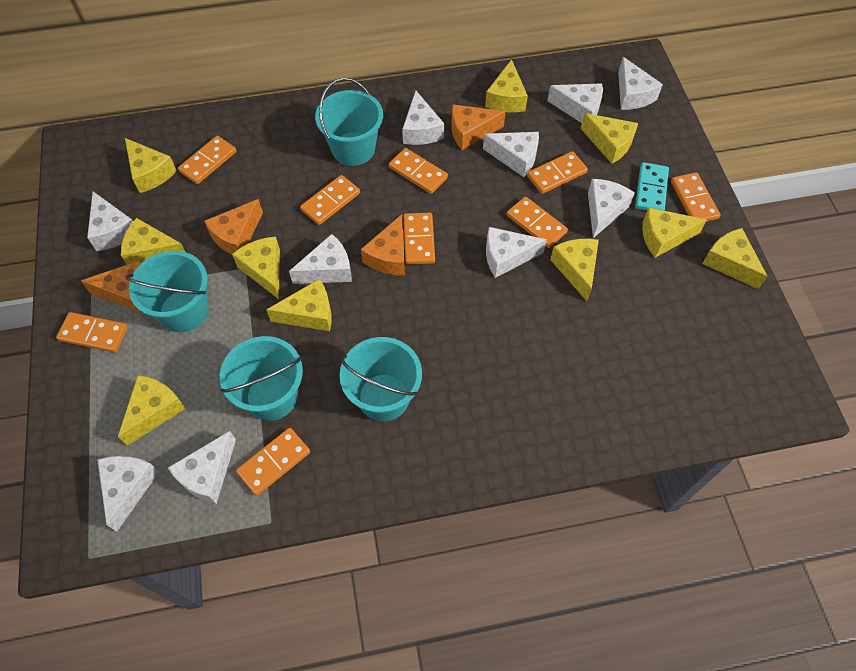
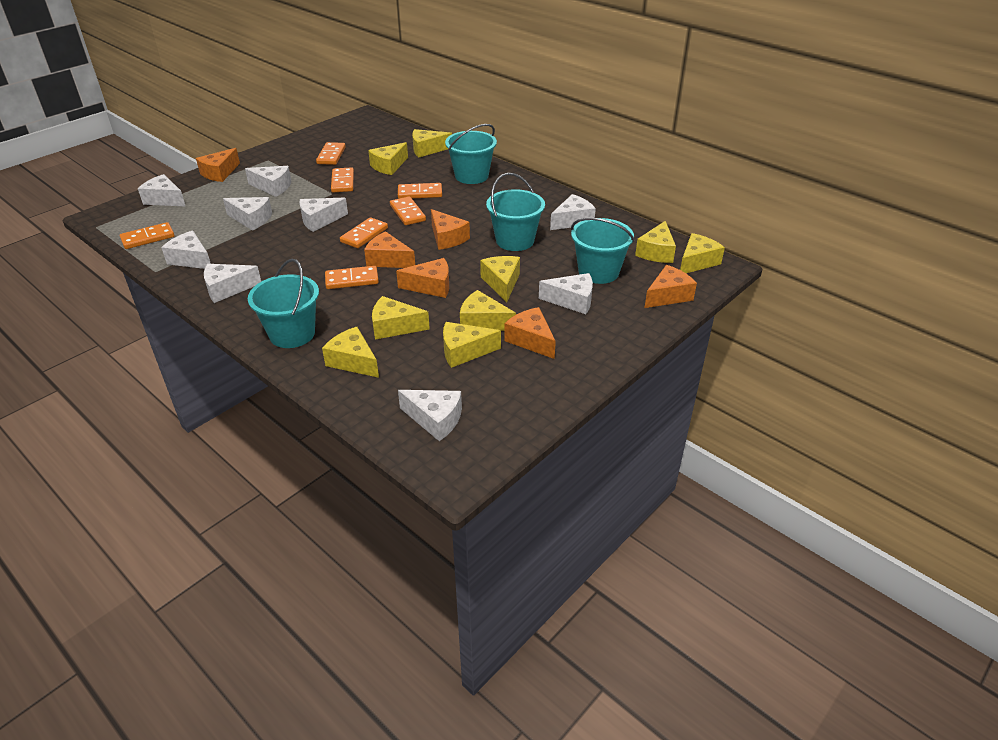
orange cheese: [81,260,142,313] [204,199,263,255] [361,214,405,276] [451,104,506,150] = 4 -> [196,148,240,182] [364,231,415,268] [396,258,449,298] [431,209,470,250] [504,307,556,359] [644,265,697,308] = 6
orange domino: [56,312,128,353] [178,136,236,184] [236,428,310,496] [300,175,360,225] [389,148,448,194] [404,212,435,265] [507,197,568,248] [527,151,588,194] [671,172,720,222] = 9 -> [120,222,174,249] [316,142,346,165] [325,266,379,289] [331,167,354,192] [340,217,388,248] [390,196,426,225] [398,183,442,199] = 7
turquoise domino: [635,162,669,211] = 1 -> none = 0
white cheese: [87,191,133,251] [97,456,159,532] [168,431,236,504] [289,234,352,284] [402,91,445,145] [483,132,539,177] [486,227,547,278] [547,83,603,123] [588,179,635,238] [618,57,663,110] = 10 -> [138,174,185,206] [161,231,211,269] [204,264,261,303] [223,197,272,231] [245,166,291,197] [299,198,348,232] [398,390,462,441] [539,273,593,314] [550,194,596,230] = 9
yellow cheese: [118,375,186,446] [121,218,185,265] [125,138,177,193] [232,236,280,299] [266,279,331,331] [485,59,528,112] [550,239,599,301] [581,113,638,164] [642,208,707,258] [702,228,768,289] = 10 -> [322,327,379,378] [368,142,408,175] [372,296,430,340] [412,129,452,158] [443,322,501,368] [460,290,516,331] [480,256,520,302] [635,221,676,263] [680,233,725,273] = 9

